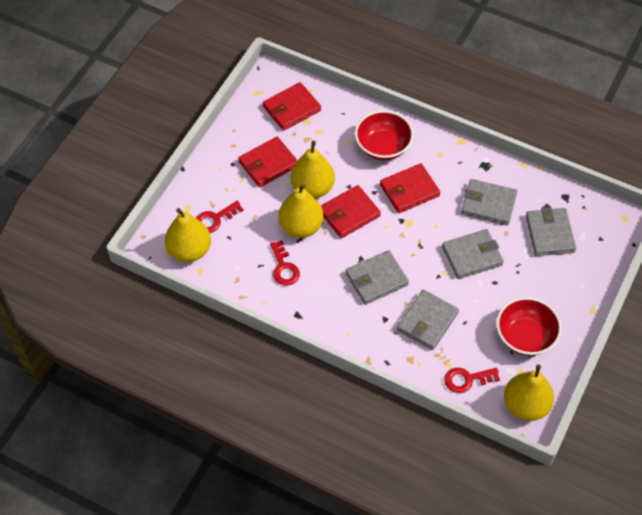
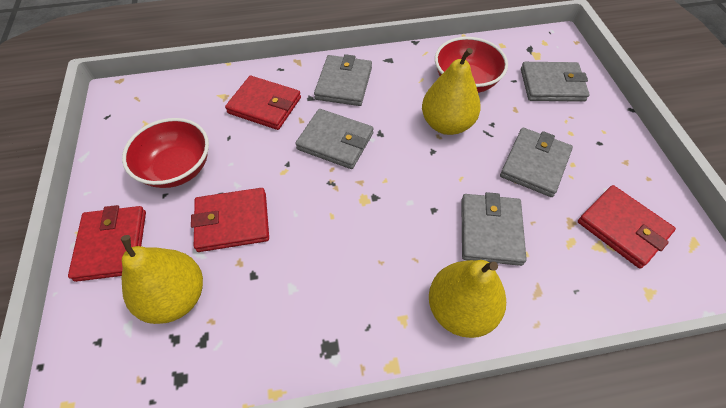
red key: [196,201,244,233] [270,240,300,286] [444,368,500,393] = 3 -> none = 0
yellow pear: [165,208,211,262] [278,184,324,238] [290,141,335,198] [504,364,554,421] = 4 -> [121,235,203,324] [422,48,481,135] [429,260,506,338] = 3

